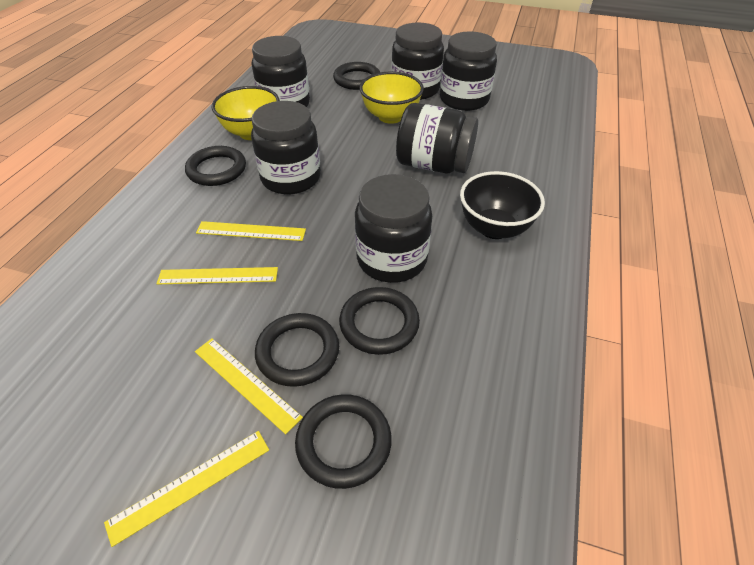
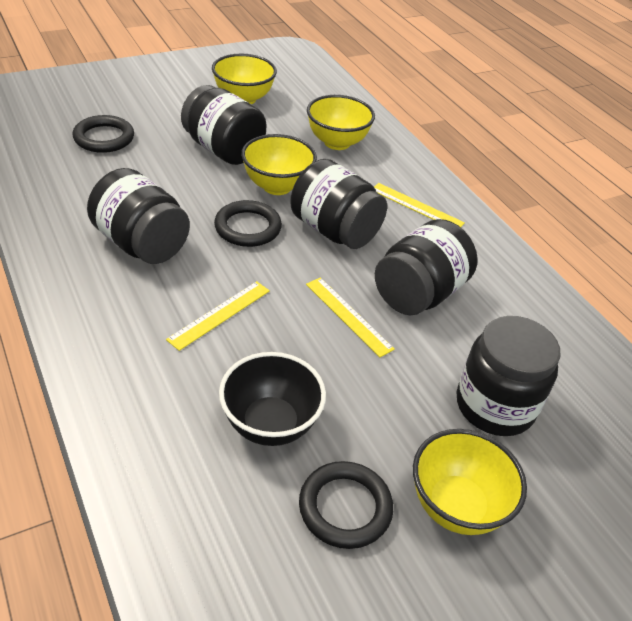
black jar: [251,101,321,194] [252,36,310,107] [355,174,432,283] [391,22,444,100] [396,103,478,173] [440,31,497,111] = 6 -> [87,168,190,264] [181,85,266,165] [290,159,387,249] [375,219,478,315] [457,316,561,436] = 5
black ring: [185,146,246,186] [255,313,339,387] [295,394,392,489] [333,62,380,90] [339,287,420,355] = 5 -> [73,115,134,153] [214,200,282,247] [299,461,393,549] = 3
yellow bowl: [212,86,280,140] [359,72,424,124] = 2 -> [212,54,277,104] [241,134,317,195] [307,95,375,150] [413,429,527,535] = 4
yellow ruler: [104,431,269,547] [156,267,278,284] [195,338,303,434] [196,221,306,241] = 4 -> [166,281,270,351] [306,277,395,357] [374,183,465,227] = 3

